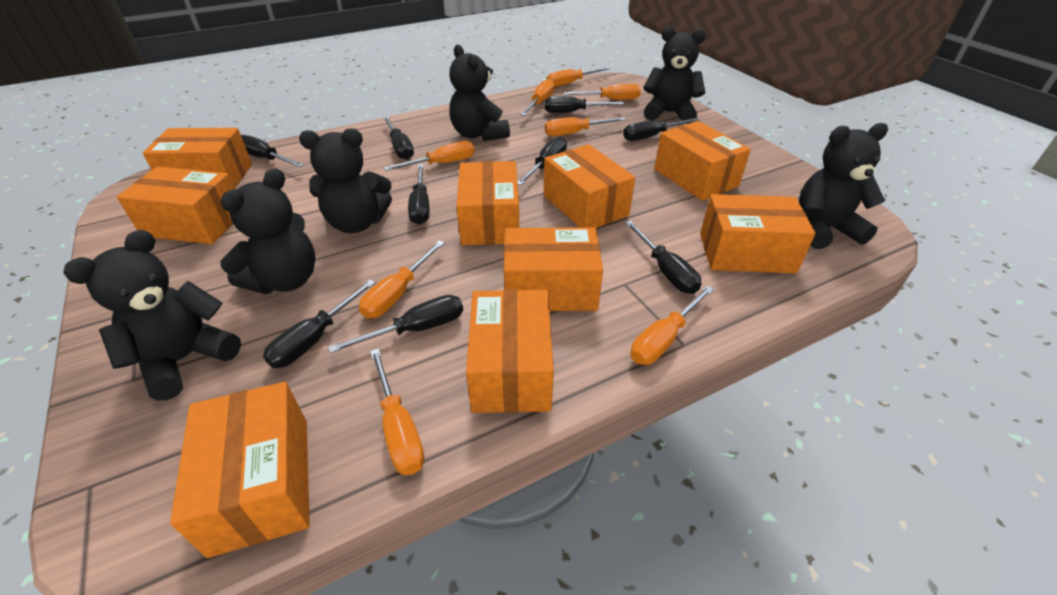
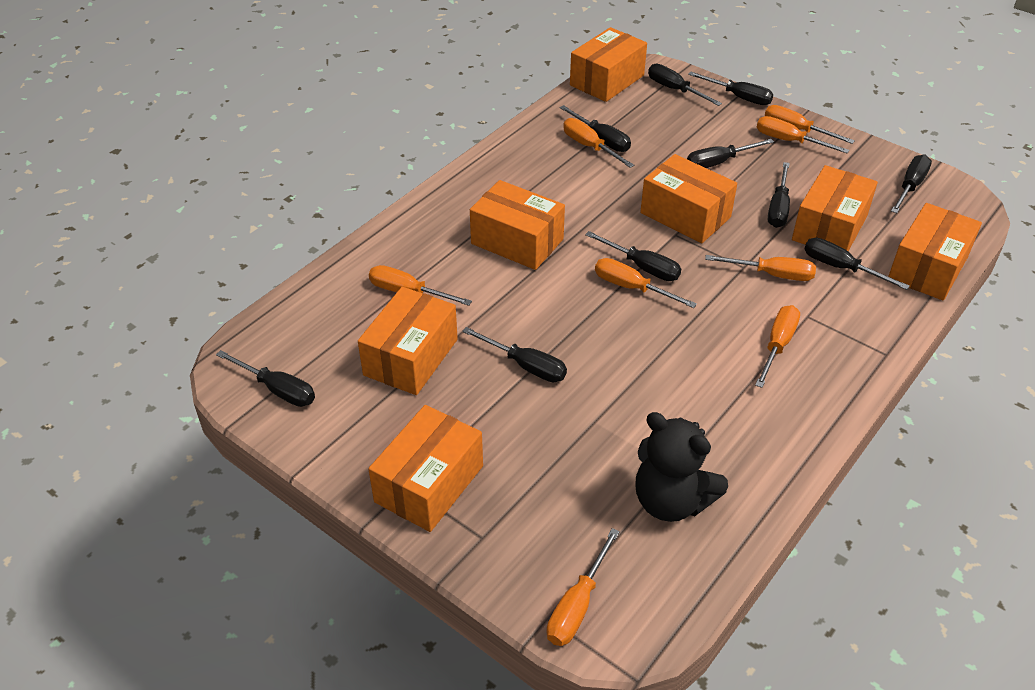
black screwdriver: [241,135,304,167] [263,279,376,368] [328,295,463,353] [383,116,414,160] [408,164,430,225] [517,137,567,185] [544,96,624,113] [623,118,700,141] [625,220,701,294] = 9 -> [216,350,315,407] [462,327,567,382] [559,105,631,152] [585,231,681,281] [648,64,722,106] [687,139,774,168] [688,71,773,105] [768,162,790,228] [804,238,910,290] [891,155,932,213] = 10
black teddy bear: [63,230,241,401] [220,168,316,294] [299,128,392,233] [449,45,510,141] [643,26,706,124] [799,123,888,249] = 6 -> [635,412,728,522] = 1
orange box: [117,167,234,244] [143,128,252,189] [170,382,310,558] [457,161,519,245] [466,290,554,413] [504,227,603,311] [544,144,635,228] [654,121,751,201] [700,194,816,273] = 9 -> [358,287,458,395] [368,405,483,532] [470,180,565,270] [570,27,647,102] [640,154,737,243] [792,165,878,251] [888,203,982,301] = 7

